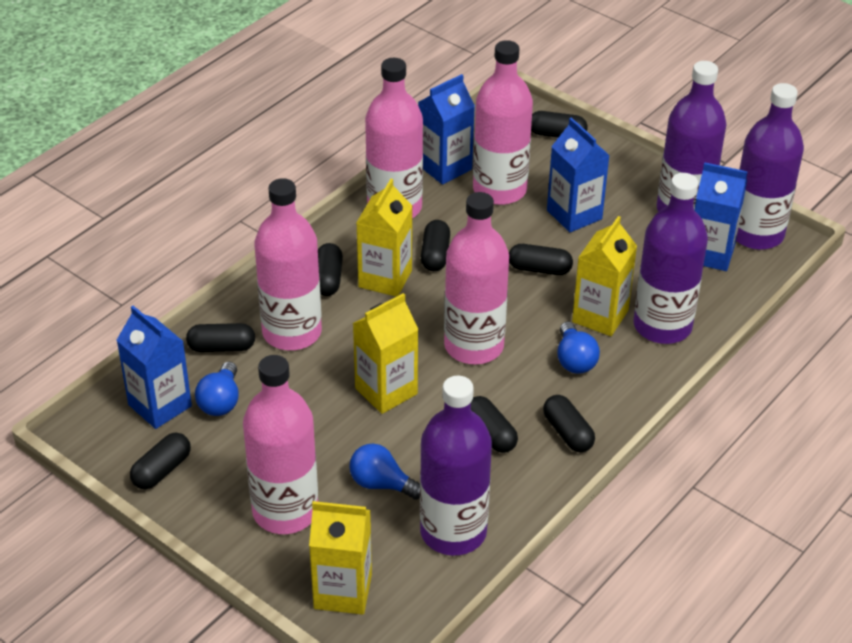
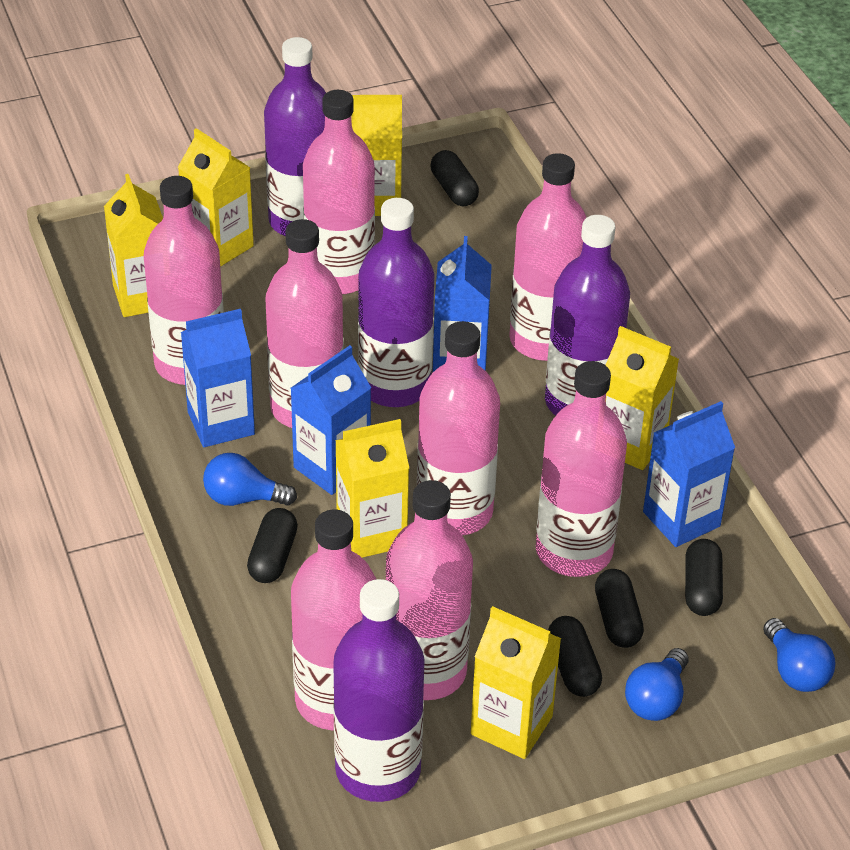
black capsule: [130,432,191,489] [186,323,255,352] [318,243,343,296] [421,220,450,271] [471,396,518,453] [509,244,573,275] [531,111,587,138] [543,395,595,452] = 8 -> [247,508,298,583] [431,150,479,206] [548,616,602,697] [595,569,644,648] [685,539,723,616] = 5
pink bottle: [243,355,318,534] [254,178,322,350] [365,58,423,218] [444,192,509,364] [473,40,533,205] = 5 -> [144,176,224,385] [265,219,344,428] [291,510,376,730] [303,90,375,294] [386,480,473,700] [417,321,500,536] [509,153,586,361] [536,361,627,577] = 8
yellow carton: [309,501,372,615] [353,293,419,414] [356,179,412,297] [572,216,637,336] = 4 -> [104,174,163,317] [178,128,254,267] [335,419,409,558] [351,95,402,216] [471,606,561,759] [606,326,679,470] = 6

